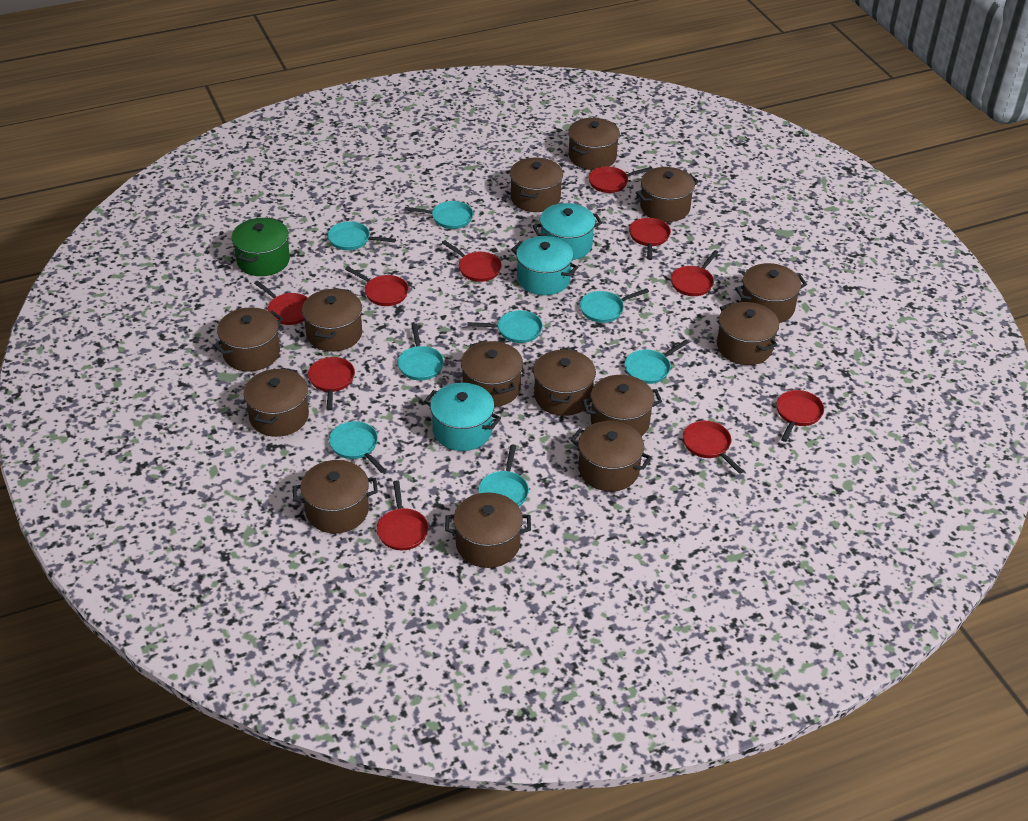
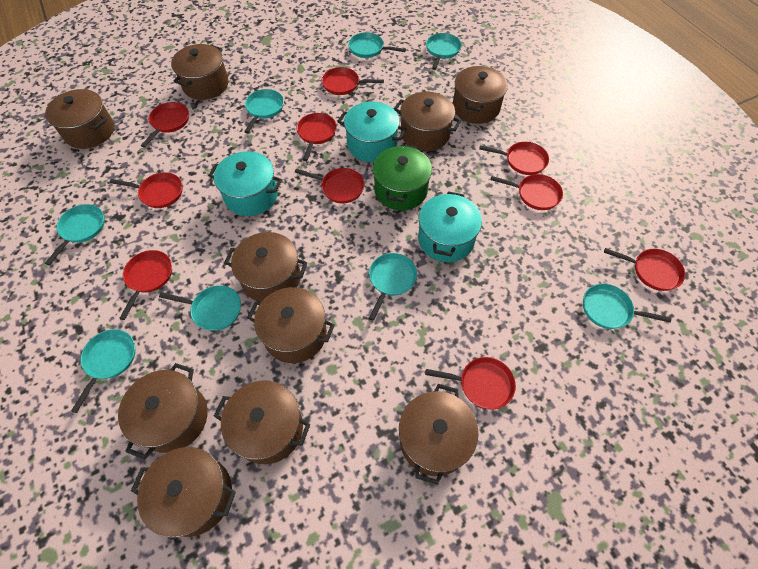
brown pot: [213,307,283,372] [244,367,309,437] [293,460,378,533] [302,288,362,352] [445,493,531,568] [461,341,523,407] [510,158,563,212] [533,348,596,416] [568,118,620,170] [571,421,652,491] [582,375,662,437] [636,167,699,222] [717,302,779,365] [735,263,807,323] = 14 -> [45,89,114,149] [118,363,208,459] [131,447,236,538] [171,44,229,100] [214,381,311,464] [224,232,307,302] [247,287,335,363] [394,92,461,151] [399,384,479,485] [453,66,508,124] = 10

